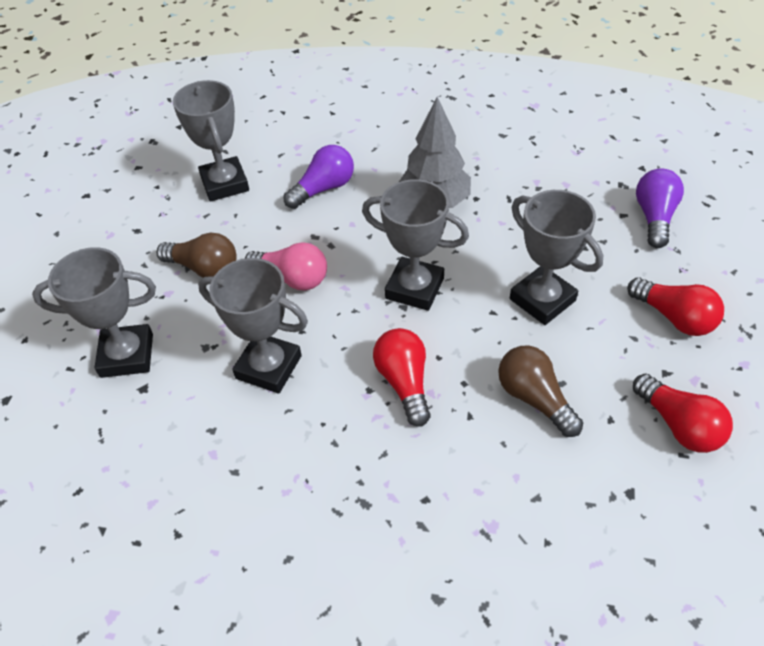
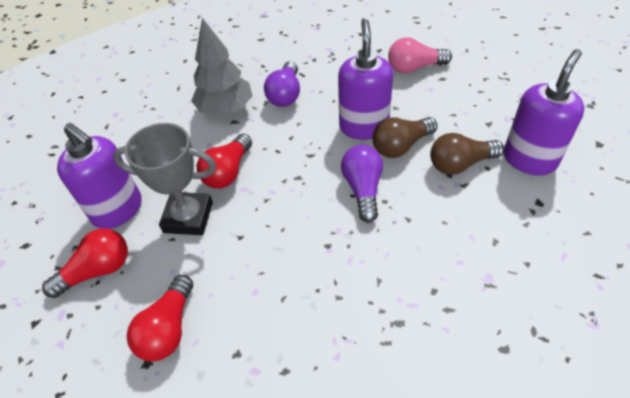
grey trophy: [32,247,156,378] [173,80,249,202] [198,258,308,393] [362,179,469,311] [510,190,603,325] = 5 -> [113,123,216,235] = 1
purple soap dispenser: none = 0 -> [57,123,142,229] [338,19,393,140] [504,49,584,176] = 3

